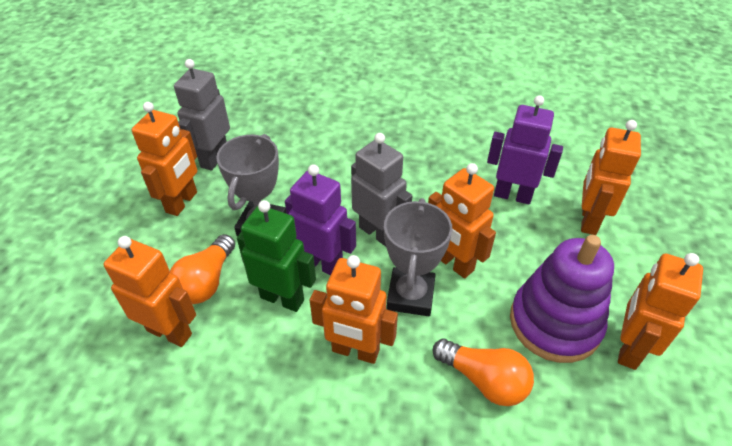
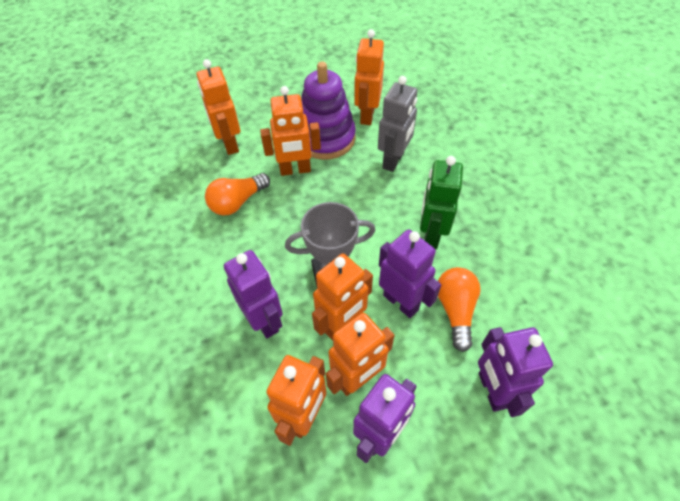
grey robot: [174,59,230,170] [351,133,412,247] = 2 -> [378,76,418,172] = 1
grey trophy: [216,134,287,236] [384,198,452,316] = 2 -> [285,202,376,289] = 1
purple robot: [285,164,356,275] [487,95,563,205] = 2 -> [224,250,283,338] [353,374,417,463] [379,230,441,318] [478,327,553,417] = 4

